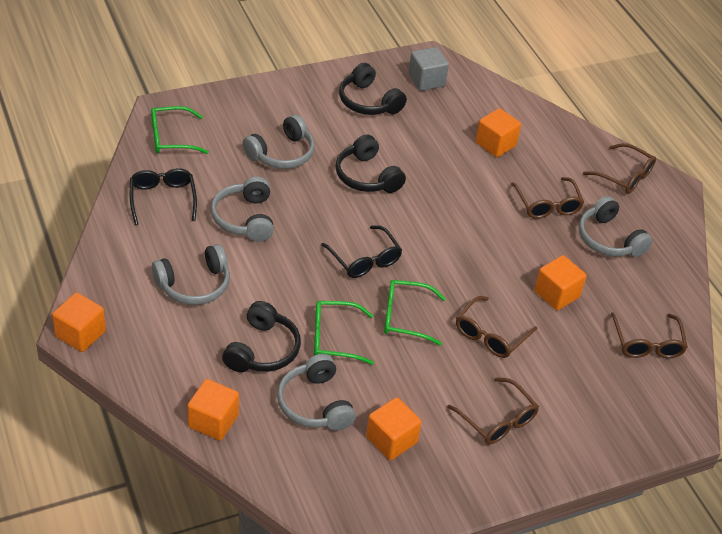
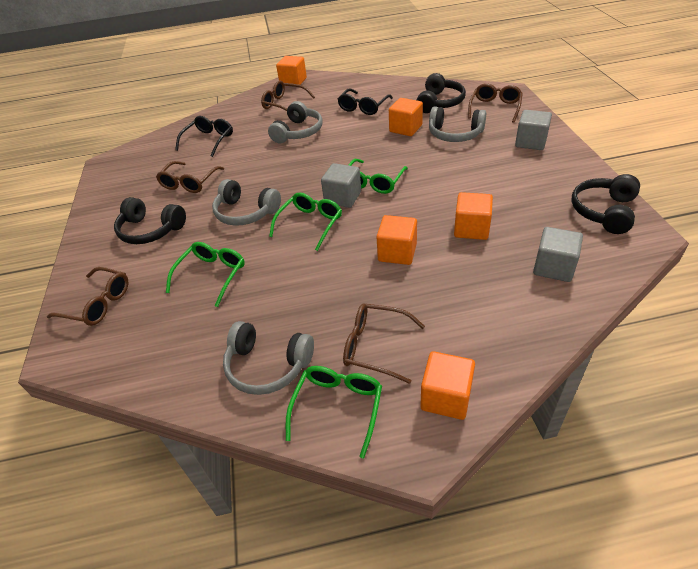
green glasses: [151,106,209,154] [314,301,374,365] [384,280,446,346] = 3 -> [166,242,245,307] [269,192,342,251] [286,366,382,458] [348,159,408,194] = 4
grey cube: [408,47,449,91] = 1 -> [321,163,361,208] [515,110,552,150] [533,227,583,282] = 3
grey headphones: [152,244,230,305] [211,176,274,242] [243,115,315,169] [277,354,356,431] [579,196,653,257] = 5 -> [212,179,281,226] [223,321,314,395] [268,101,323,143] [429,106,486,142] = 4

